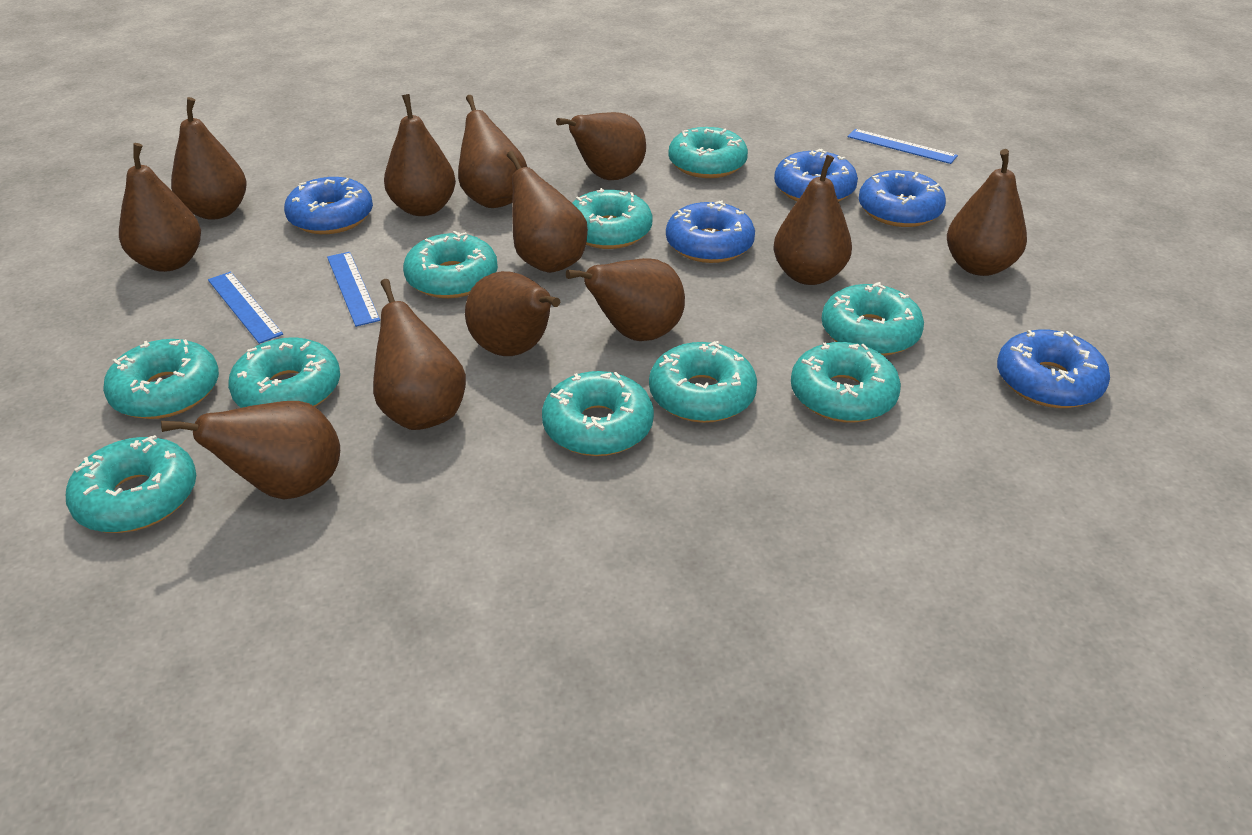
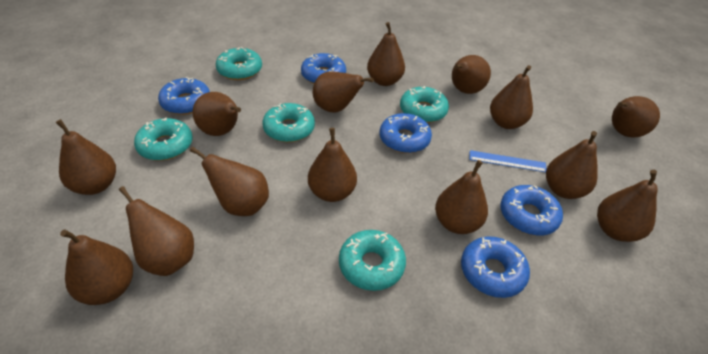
blue ruler: [208,272,283,344] [327,252,380,327] [847,129,958,164] = 3 -> [469,150,546,172] = 1
brown pear: [119,143,201,272] [161,401,340,499] [171,97,247,220] [373,279,466,430] [384,94,456,216] [458,95,527,208] [465,271,560,356] [507,151,588,273] [556,112,646,180] [566,258,685,341] [774,155,852,285] [947,149,1027,276] = 12 -> [56,119,116,195] [60,229,133,305] [119,186,194,276] [190,147,269,216] [193,92,241,136] [308,128,357,202] [313,71,374,113] [367,22,405,86] [435,160,488,234] [452,55,491,94] [490,65,533,129] [546,131,598,199] [597,170,658,242] [612,96,660,137] = 14
turquoise donut: [66,435,196,533] [103,339,219,419] [228,337,340,408] [403,231,498,298] [542,371,654,456] [572,188,652,249] [649,341,757,423] [668,127,748,178] [791,342,901,423] [822,282,924,356] = 10 -> [134,117,193,161] [216,47,262,80] [262,103,315,142] [339,230,406,291] [400,86,449,123] = 5

